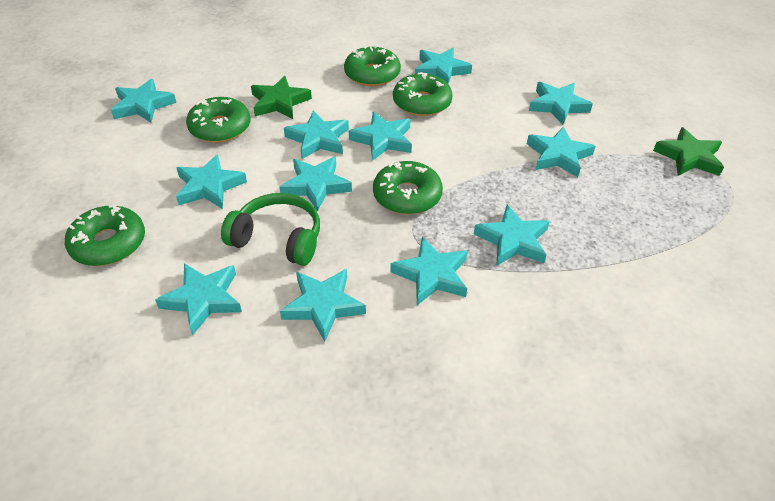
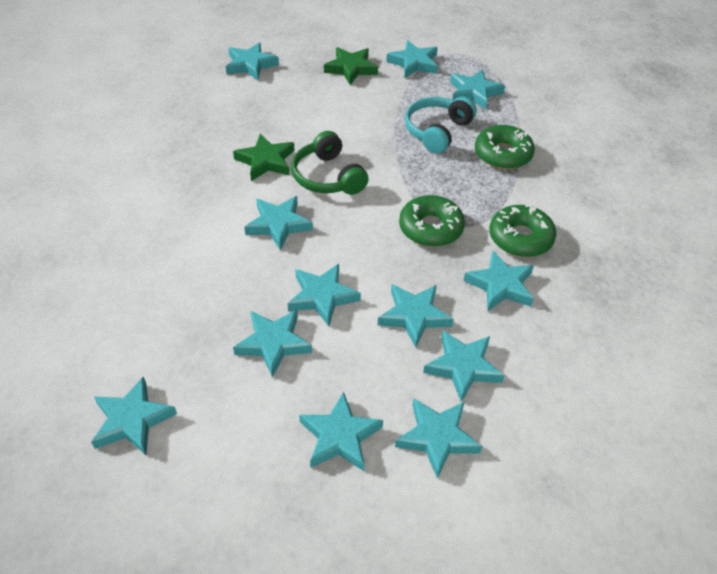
green donut: [65,205,145,266] [186,97,251,143] [344,45,401,86] [373,161,443,215] [393,72,453,116] = 5 -> [399,195,465,247] [475,125,535,169] [489,205,556,257] = 3
turquoise headphones: none = 0 -> [405,97,477,154] = 1

